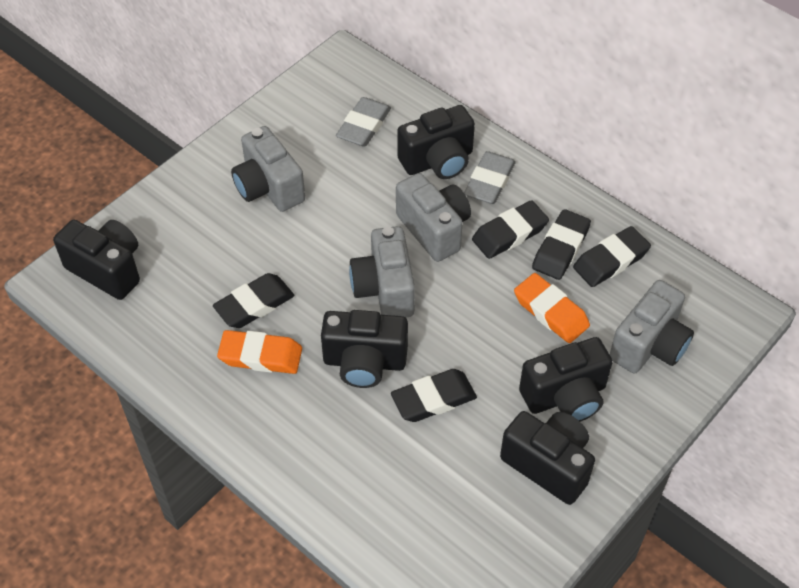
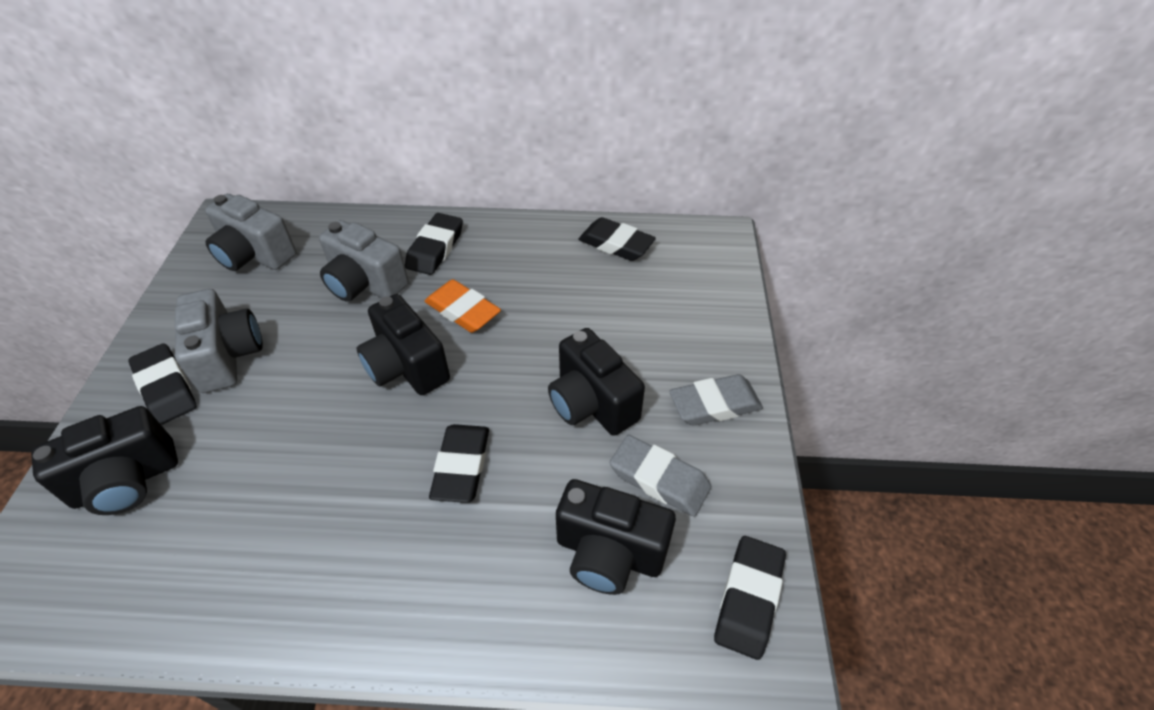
black camera: [53,220,140,300] [321,310,408,388] [397,105,475,179] [500,411,595,505] [519,337,613,422] = 5 -> [31,406,178,515] [357,294,450,395] [548,328,645,436] [556,479,676,595] = 4
grey camera: [231,126,305,212] [349,226,415,317] [396,173,471,262] [609,280,694,373] = 4 -> [175,289,263,393] [205,194,296,271] [319,220,409,302] = 3
orange eraser: [217,330,302,374] [514,273,590,343] = 2 -> [425,279,501,333] = 1

